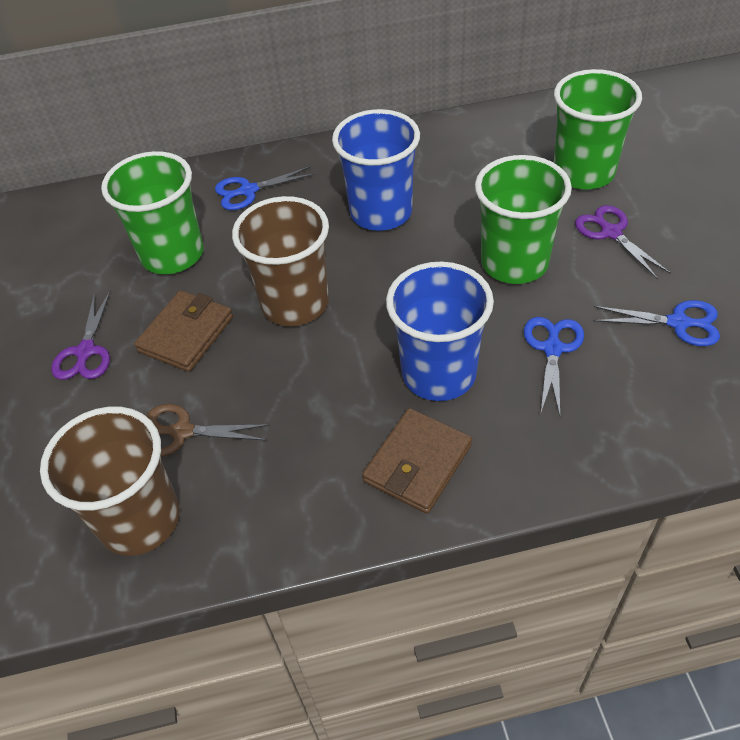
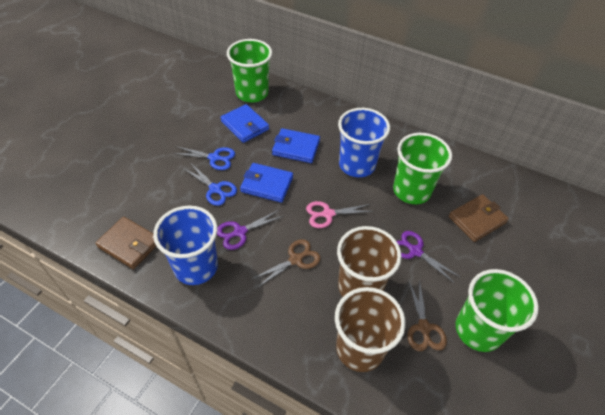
blue scissors: [215,166,315,210] [524,317,584,415] [593,300,720,346] = 3 -> [173,146,235,170] [183,164,237,206] = 2
blue wallet: none = 0 -> [220,104,269,143] [240,163,293,203] [272,128,320,163] = 3
brown scissors: [147,404,270,457] = 1 -> [252,239,321,288] [408,279,447,351] = 2
pink scissors: none = 0 -> [306,201,374,228] = 1

